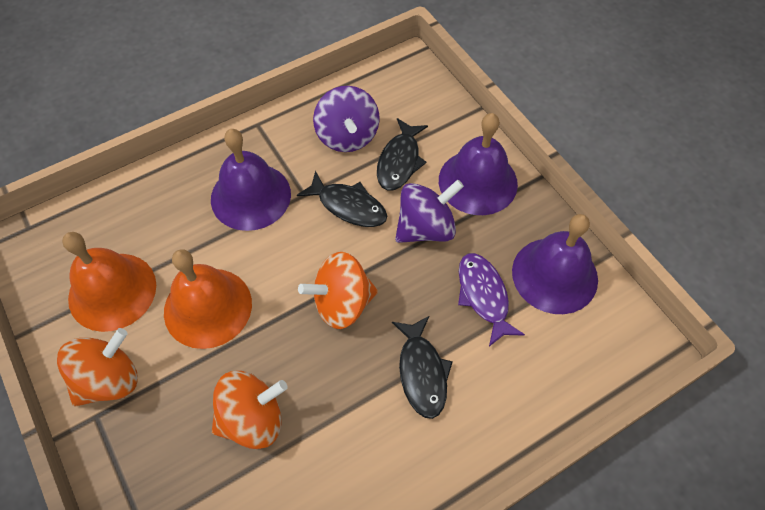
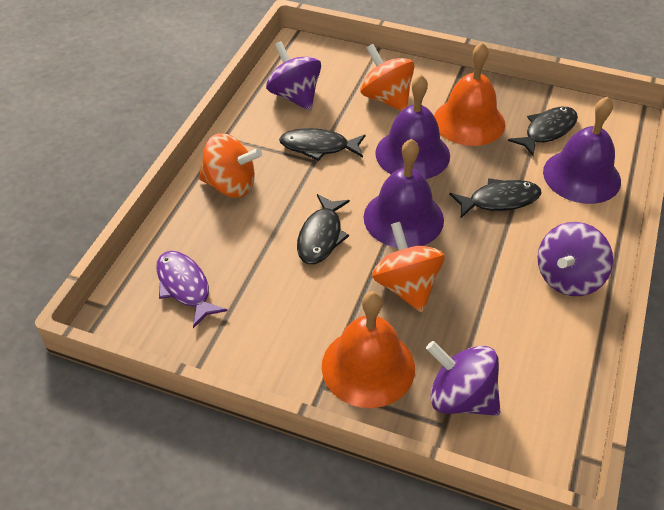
black fish: [297,171,387,227] [377,118,428,190] [392,316,453,419] = 3 -> [279,128,365,161] [297,194,350,264] [449,178,542,218] [508,107,578,156] = 4
purple spinning top: [313,86,380,152] [395,179,464,243] = 2 -> [266,41,321,111] [426,341,500,416] [538,222,613,296] = 3

